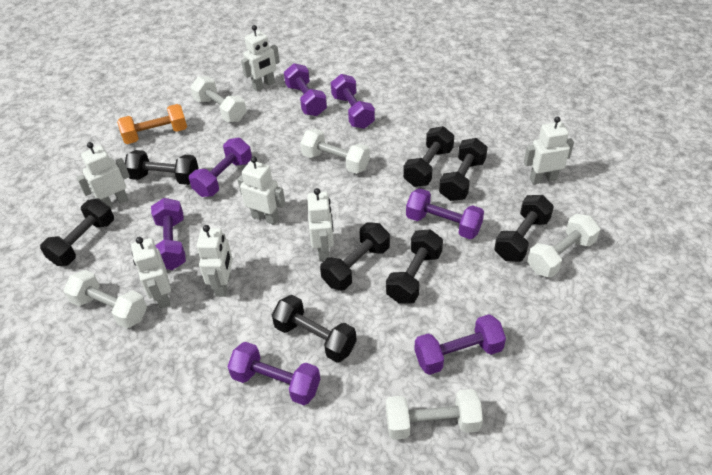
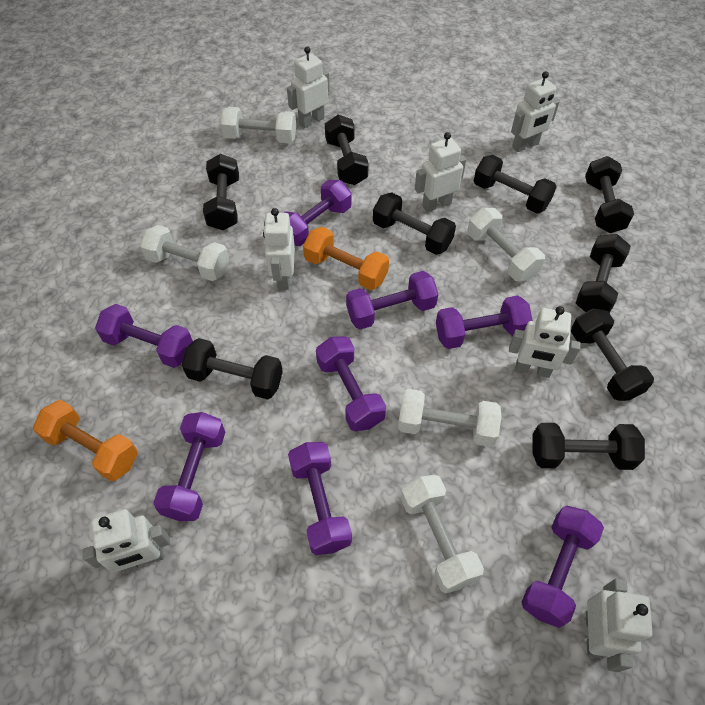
black dumbbell: [40,198,114,266] [125,150,199,185] [272,295,357,363] [320,222,390,290] [386,229,443,304] [403,126,454,187] [439,138,488,201] [494,195,554,262] = 8 -> [182,338,283,399] [203,154,239,230] [325,115,369,185] [373,192,456,255] [474,155,557,213] [532,423,645,470] [571,309,654,401] [576,234,631,313] [585,156,634,233] = 9
orange dumbbell: [117,104,187,144] = 1 -> [33,400,138,482] [303,227,389,290] = 2
purple dumbbell: [151,198,186,270] [189,138,252,197] [227,342,320,405] [284,63,327,116] [331,74,375,129] [406,188,484,239] [414,314,506,375] = 7 -> [95,304,193,368] [153,412,225,521] [284,180,352,246] [288,442,352,555] [316,337,386,431] [346,271,438,329] [436,296,533,349] [521,506,604,628] = 8

